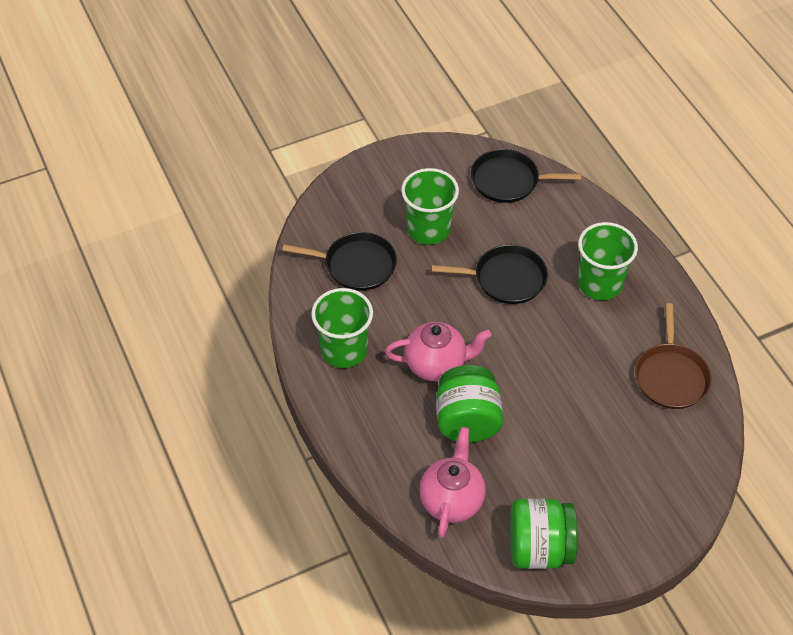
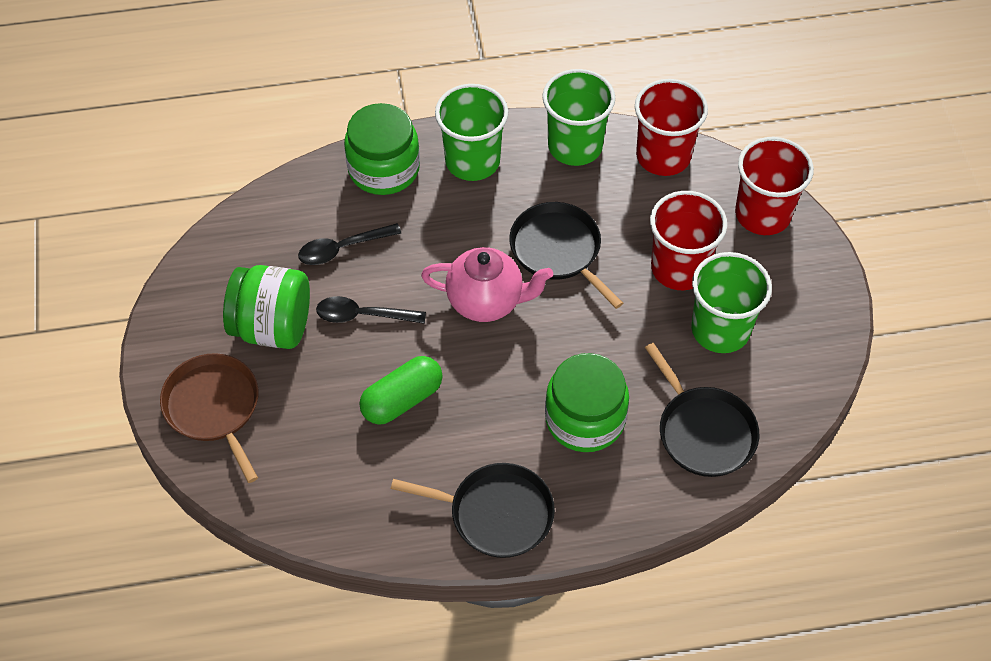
black spoon: none = 0 -> [298,223,402,265] [316,296,426,324] = 2
green capsule: none = 0 -> [359,356,443,425] = 1
green jar: [436,365,503,442] [510,498,578,569] = 2 -> [223,265,310,349] [344,103,420,195] [545,353,629,452] = 3
pink teapot: [385,322,492,381] [419,427,486,538] = 2 -> [421,247,553,322] = 1
red cup: none = 0 -> [635,79,708,176] [650,191,727,290] [735,137,814,235] = 3

